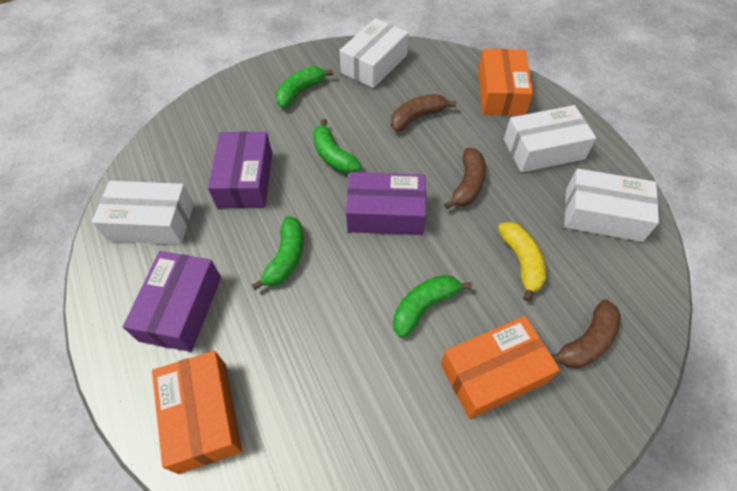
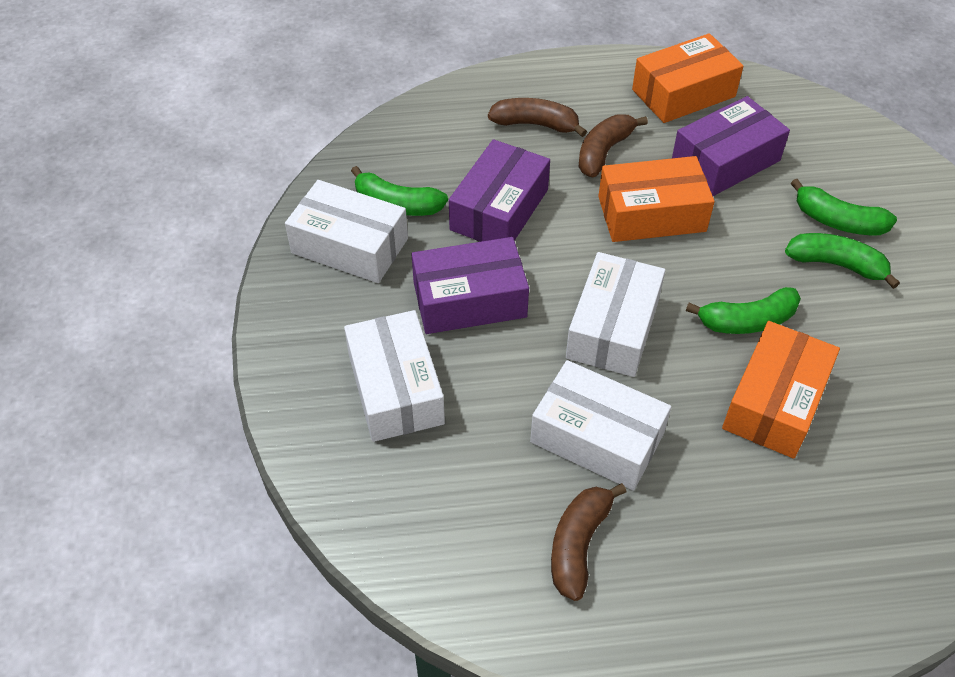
yellow banana: [498,222,546,302] = 1 -> none = 0

